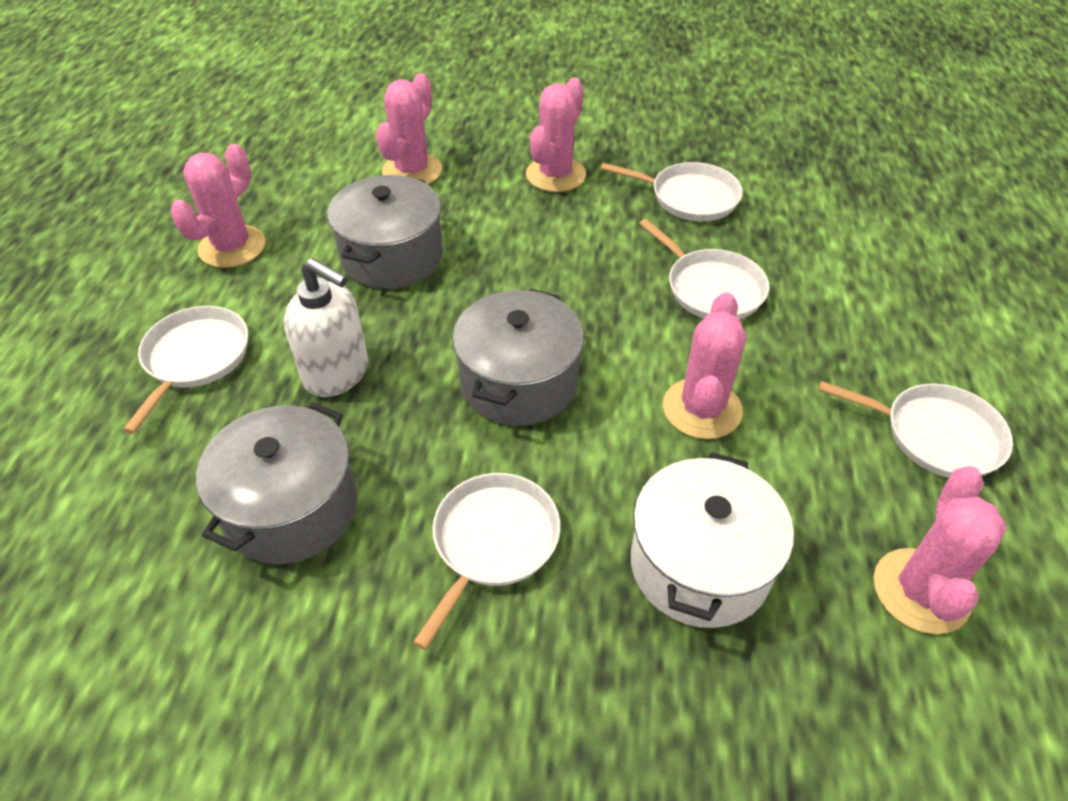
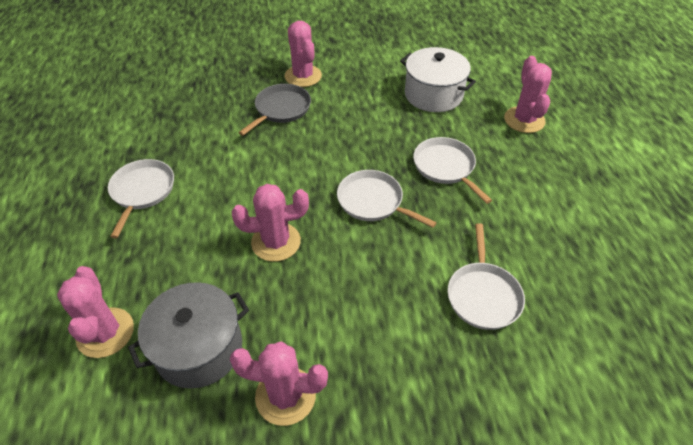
grey pan: none = 0 -> [239,84,311,136] = 1
grey pot: [196,402,357,564] [327,175,443,289] [452,289,584,426] = 3 -> [128,282,249,389] = 1
white pan: [123,306,248,434] [413,473,560,650] [600,162,743,221] [639,219,769,319] [818,381,1013,478] = 5 -> [108,159,174,238] [337,170,437,228] [413,137,492,204] [448,223,525,330] = 4
white soap dispenser: [283,258,368,397] = 1 -> none = 0

